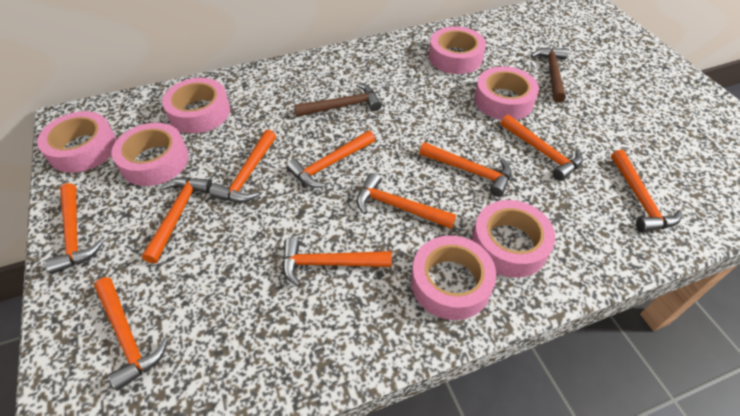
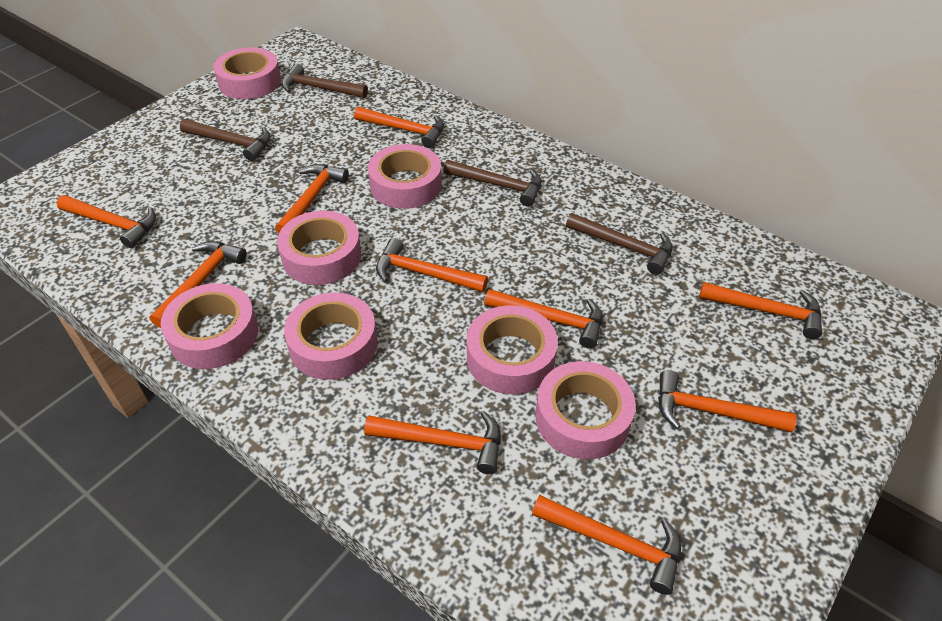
brown hammer: [294,83,382,117] [530,47,568,103] = 2 -> [180,119,270,161] [282,63,368,98] [443,160,542,207] [566,213,673,275] = 4

